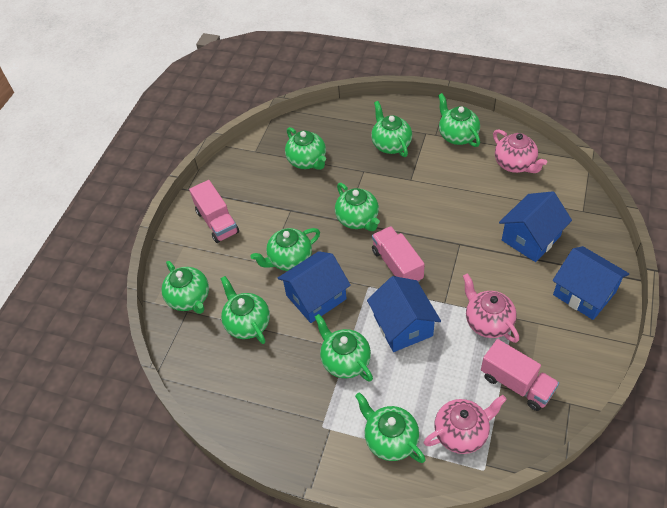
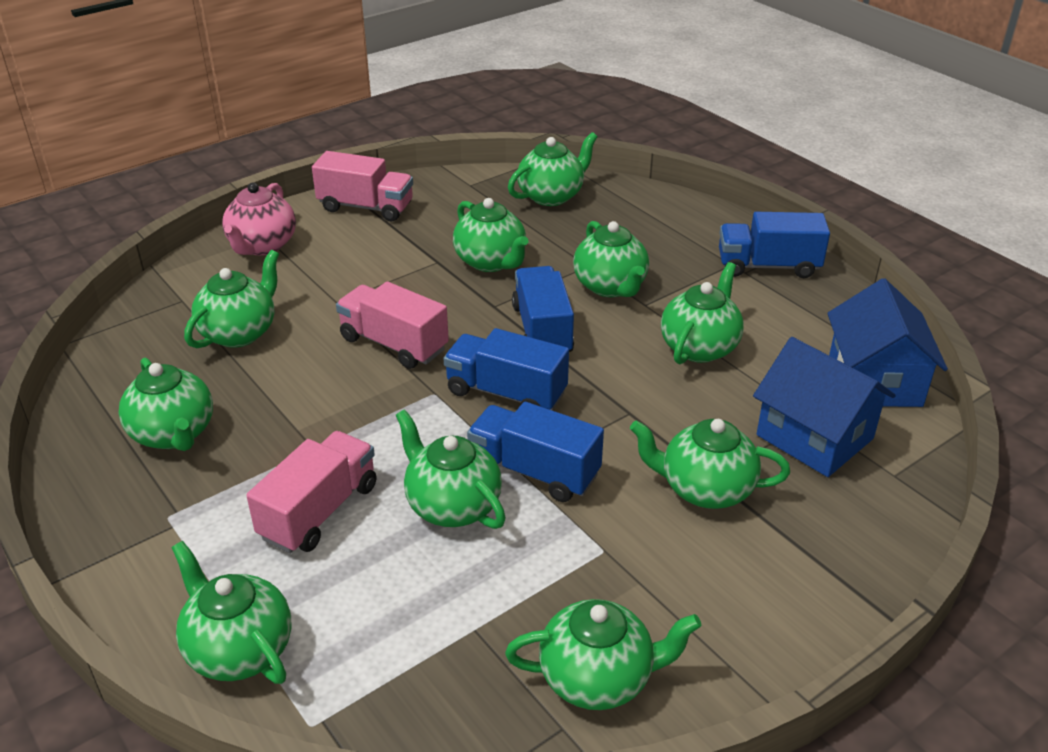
blue house: [278,251,351,323] [367,276,441,352] [499,191,572,262] [553,246,629,320] = 4 -> [753,337,896,477] [827,278,948,407] = 2
blue truck: none = 0 -> [444,328,569,411] [467,402,604,502] [512,266,574,352] [719,212,830,278] = 4
green teapot: [161,261,209,314] [220,276,270,344] [251,228,320,271] [285,127,326,170] [315,314,373,382] [335,183,380,231] [355,392,426,463] [371,101,412,157] [438,93,480,147] = 9 -> [119,358,213,451] [171,541,292,684] [184,250,279,348] [396,409,506,529] [453,198,528,272] [505,599,701,710] [508,132,597,206] [573,221,649,297] [630,419,790,509] [661,262,744,364] = 10
pink teapot: [424,395,507,454] [463,273,519,343] [493,129,547,173] = 3 -> [222,182,296,255] = 1

